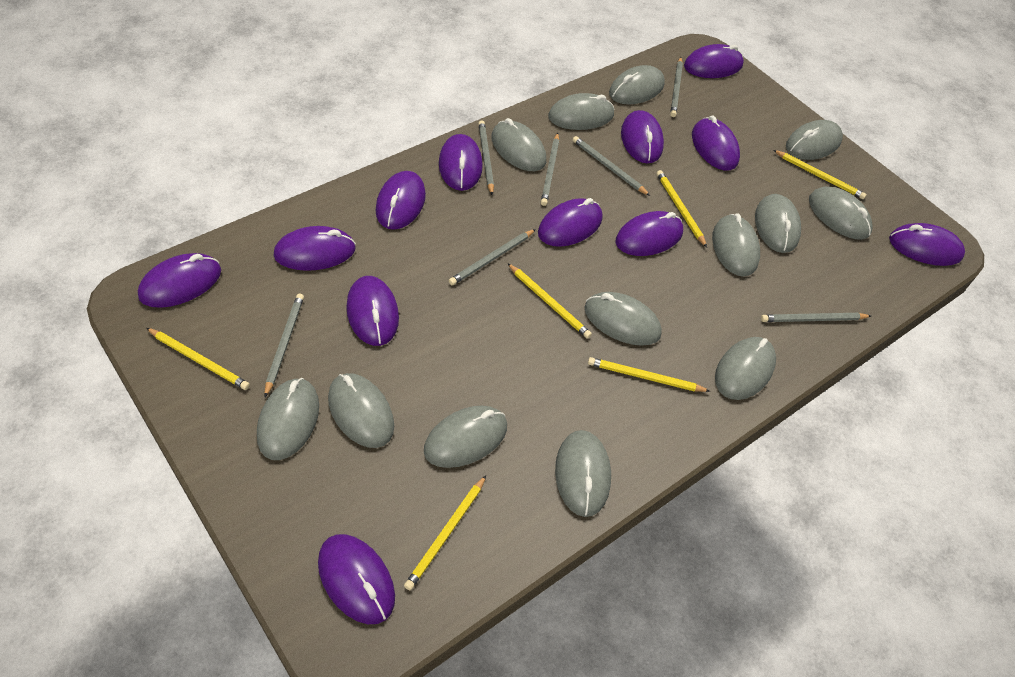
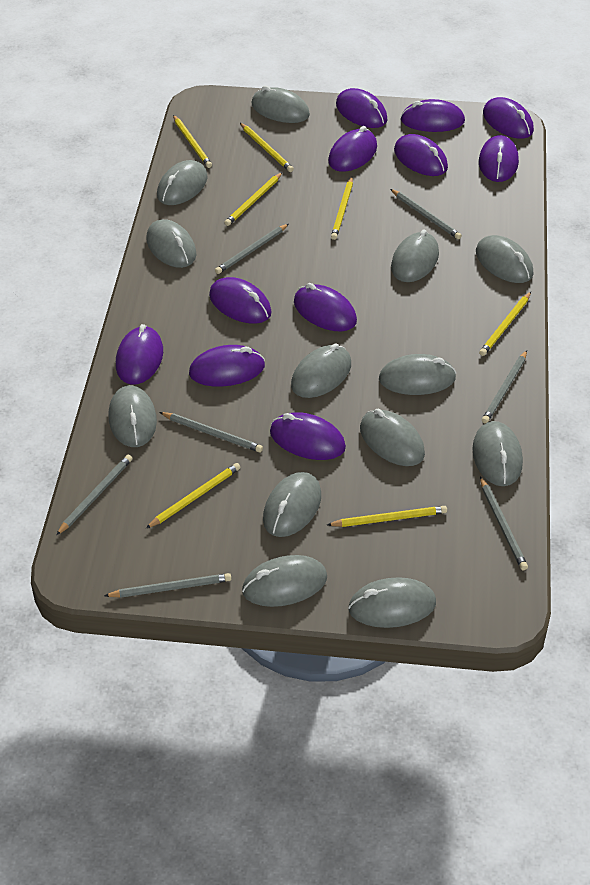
purple mouse: [138,253,221,308] [273,226,356,271] [318,534,395,624] [346,276,399,346] [375,171,426,230] [439,134,483,191] [538,198,602,247] [616,211,683,256] [621,110,664,164] [684,44,744,78] [692,115,740,170] [889,223,965,266] = 12 -> [116,324,163,385] [189,345,265,387] [209,277,272,324] [270,412,346,460] [294,283,357,331] [328,126,377,172] [336,88,388,128] [394,134,448,176] [401,99,465,132] [479,135,519,182] [483,97,534,139] = 11
yellow pencil: [146,328,250,390] [404,475,486,590] [507,263,592,339] [588,357,710,392] [657,170,707,247] [773,150,867,199] = 6 -> [146,463,241,528] [173,115,212,168] [224,172,282,226] [240,123,294,172] [327,506,447,527] [331,177,353,240] [479,292,531,356] = 7

